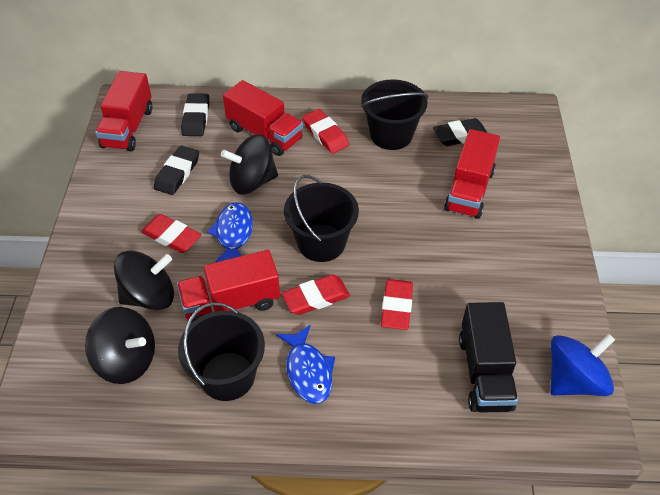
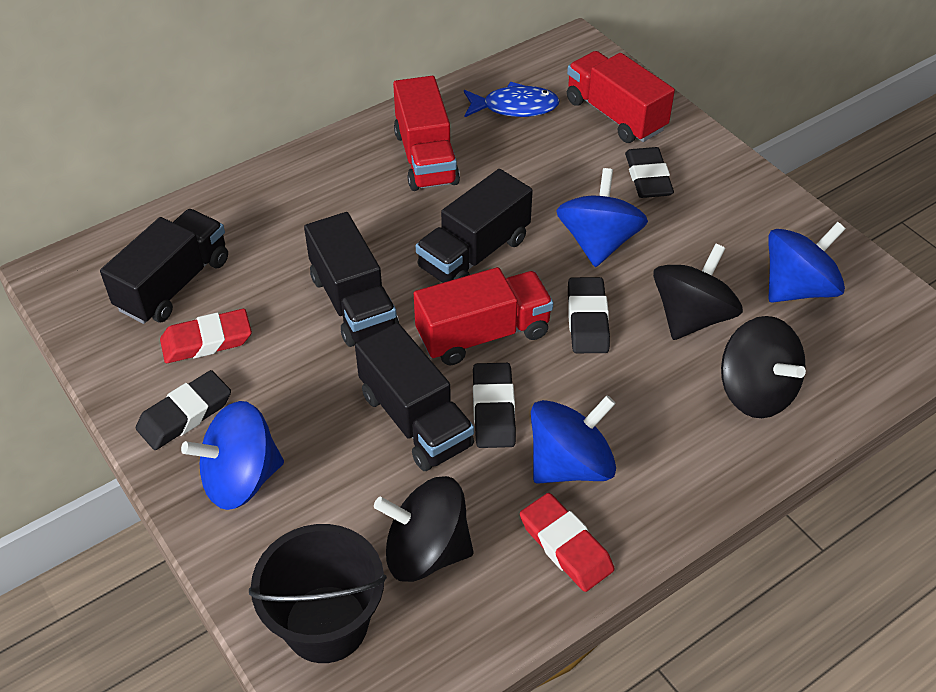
black bucket: [178,302,265,401] [284,175,359,262] [361,79,429,150] = 3 -> [249,524,387,663] = 1
black eraser: [154,145,199,195] [181,93,209,136] [433,118,487,146] = 3 -> [136,370,231,450] [473,363,516,448] [568,277,610,353] [625,147,674,198] = 4
black truck: [459,302,518,413] = 1 -> [100,209,228,324] [304,212,399,347] [355,323,474,471] [416,169,533,283] = 4
blue fish: [207,202,253,263] [276,325,335,404] = 2 -> [464,82,560,117] = 1
blue spinning top: [550,334,615,396] = 1 -> [181,401,284,510] [531,395,616,484] [556,168,648,267] [768,222,846,302] = 4
red eraser: [141,214,201,253] [282,275,350,315] [302,109,349,154] [381,279,413,330] = 4 -> [160,309,252,363] [520,493,614,592] = 2
red truck: [95,71,152,151] [177,250,280,323] [223,80,303,156] [444,129,500,219] = 4 -> [393,76,460,191] [414,267,553,365] [567,51,675,143] = 3

